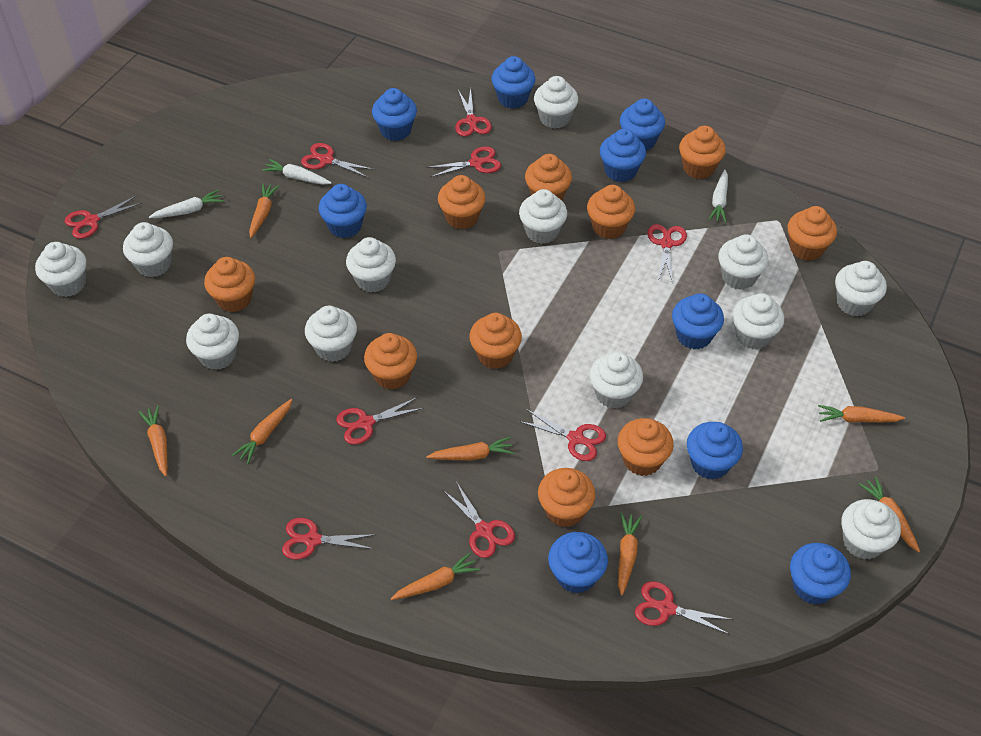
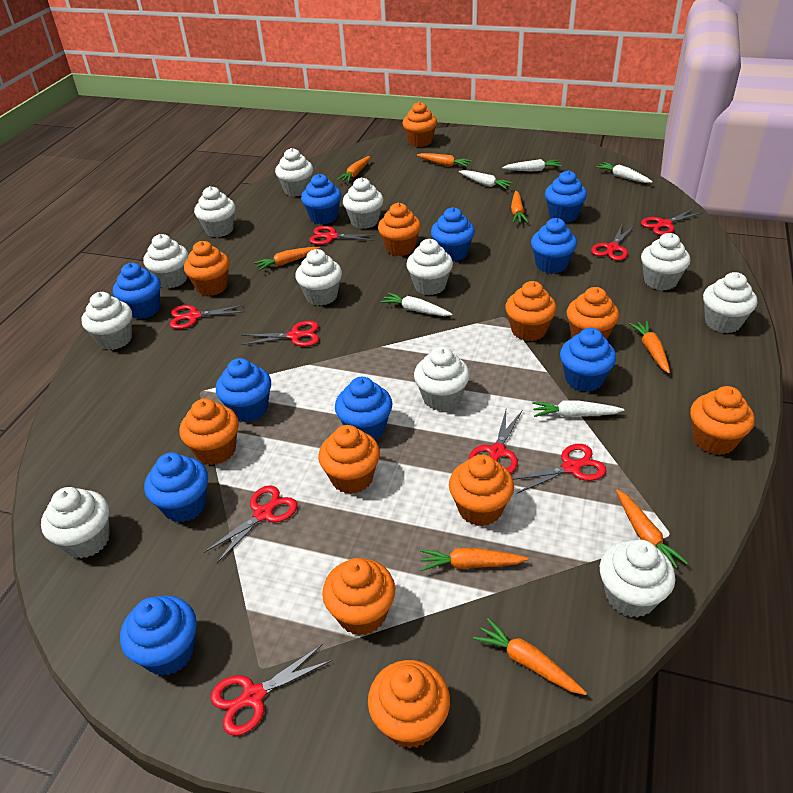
blue cupcake: [319,184,367,238] [372,88,417,141] [492,56,535,109] [548,532,608,594] [600,129,646,182] [620,99,665,151] [672,293,724,349] [687,422,743,480] [790,543,851,605] = 9 -> [113,263,161,319] [120,596,197,676] [144,452,208,522] [216,358,271,422] [301,174,342,224] [335,377,392,439] [431,207,475,261] [531,218,577,273] [545,170,587,223] [560,328,616,392] = 10
orange cupcake: [204,257,255,312] [364,333,417,390] [438,175,486,229] [469,313,522,369] [525,154,572,200] [538,468,595,527] [587,185,635,239] [618,418,674,476] [679,126,726,179] [787,206,837,261] = 10 -> [179,399,239,465] [184,241,230,296] [318,425,380,494] [322,558,395,635] [368,660,450,749] [378,203,421,256] [402,102,437,147] [449,454,514,526] [505,281,557,341] [566,287,619,339] [690,386,755,455] = 11
red scissors: [65,195,142,239] [282,518,376,560] [301,143,374,177] [336,397,424,445] [426,146,501,177] [443,481,515,558] [455,88,492,136] [519,409,606,461] [635,581,733,635] [647,224,687,284] = 10 -> [170,305,245,329] [204,485,298,563] [211,644,333,736] [241,321,319,347] [309,226,375,245] [469,410,522,474] [513,444,607,494] [591,225,634,261] [641,208,704,235] = 9
white carrot: [149,190,224,218] [262,159,332,185] [709,170,728,223] = 3 -> [381,292,453,316] [459,170,513,189] [502,159,562,172] [532,400,624,417] [596,162,653,183] = 5

